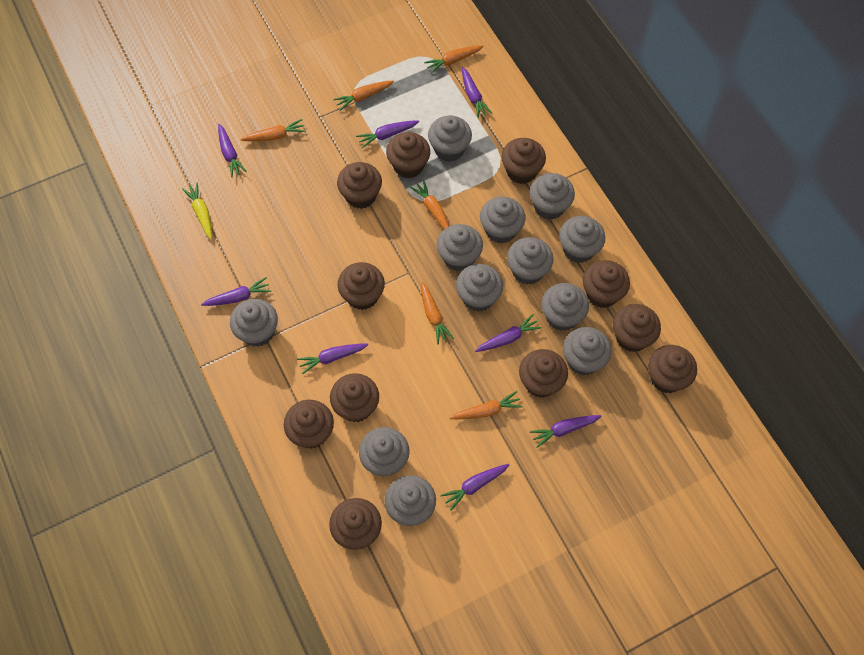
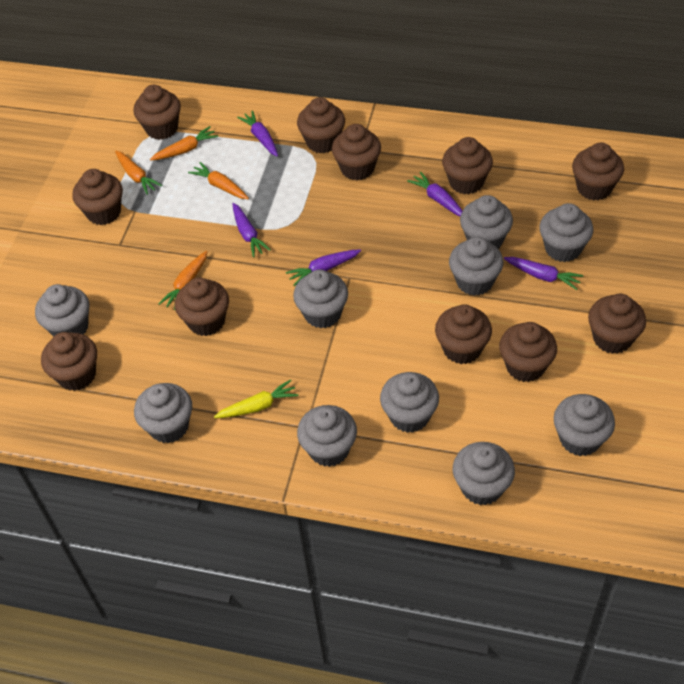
grey cupcake: [230,299,278,347] [359,427,410,476] [384,475,436,526] [428,115,472,162] [437,224,483,271] [456,264,503,312] [480,197,526,244] [507,237,554,285] [529,173,575,220] [541,283,589,331] [559,216,605,263] [563,327,612,375] = 12 -> [35,284,90,337] [134,383,192,443] [293,269,348,328] [297,405,357,467] [380,372,439,433] [449,237,503,296] [453,442,515,505] [460,195,513,249] [539,203,593,262] [554,394,615,456] = 10
orange carrot: [240,119,306,141] [333,81,394,111] [410,180,449,229] [421,282,454,345] [424,45,483,74] [450,391,523,419] = 6 -> [115,151,162,195] [150,126,218,160] [158,250,208,310] [188,162,249,199] = 4
purple carrot: [201,277,271,306] [218,124,247,178] [297,344,368,374] [356,121,419,148] [441,464,509,511] [462,67,492,118] [475,314,542,352] [530,415,602,448] = 8 -> [233,203,271,258] [237,110,278,156] [286,249,361,286] [407,172,462,216] [504,257,583,290] = 5

